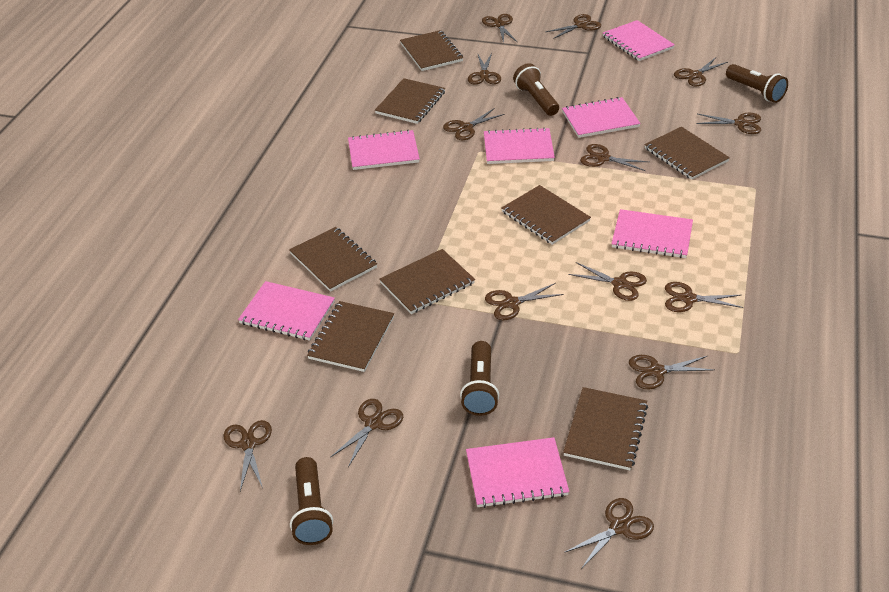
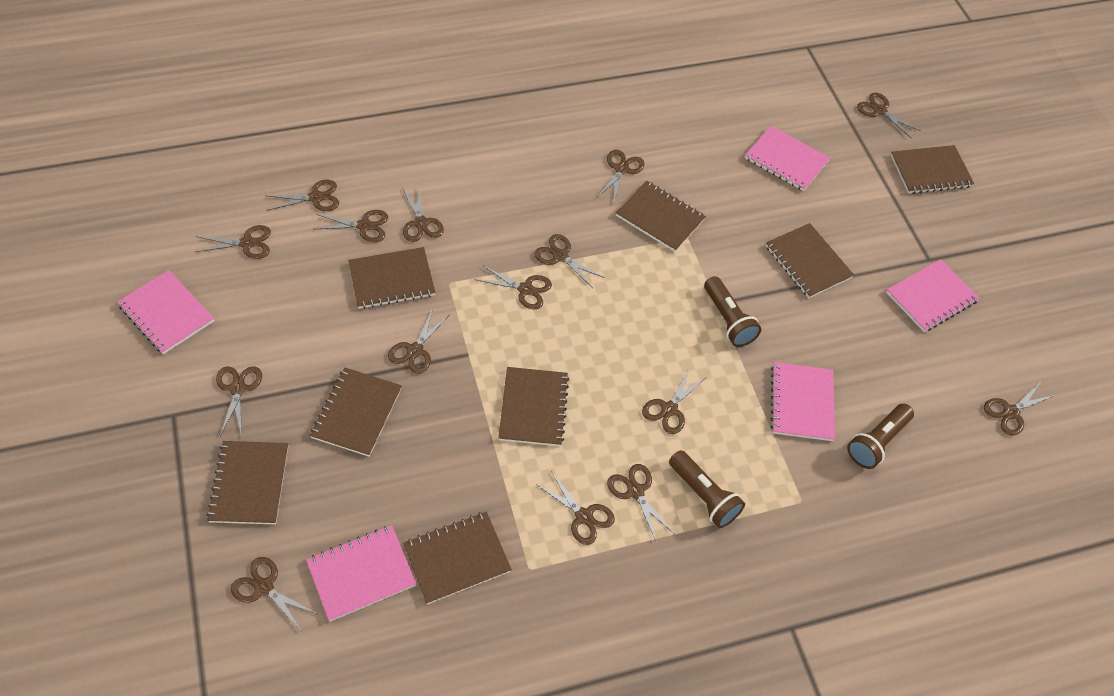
brown flashlight: [290,457,333,545] [460,341,499,416] [513,63,559,116] [726,64,788,103] = 4 -> [669,450,745,528] [704,276,761,347] [847,403,914,469] = 3
brown scissors: [224,420,272,491] [330,399,403,467] [443,108,505,140] [468,53,501,84] [482,14,517,44] [485,283,564,320] [546,14,601,39] [564,498,654,569] [568,262,647,301] [580,144,648,171] [629,355,714,390] [665,282,743,312] [674,57,728,86] [696,112,761,134] = 14 -> [195,225,271,259] [216,366,262,437] [231,557,317,630] [267,180,339,211] [315,210,388,242] [388,308,450,374] [402,184,444,242] [475,265,552,309] [534,234,605,288] [536,471,615,545] [598,150,645,203] [607,464,674,543] [642,368,705,434] [857,92,921,139] [984,383,1056,436] = 15
pink notebook: [238,281,335,341] [348,130,420,170] [466,437,569,508] [484,127,555,164] [562,97,641,138] [603,20,675,61] [612,209,693,258] = 7 -> [117,270,214,354] [306,525,416,622] [745,126,830,191] [771,362,835,441] [886,259,980,332] = 5

